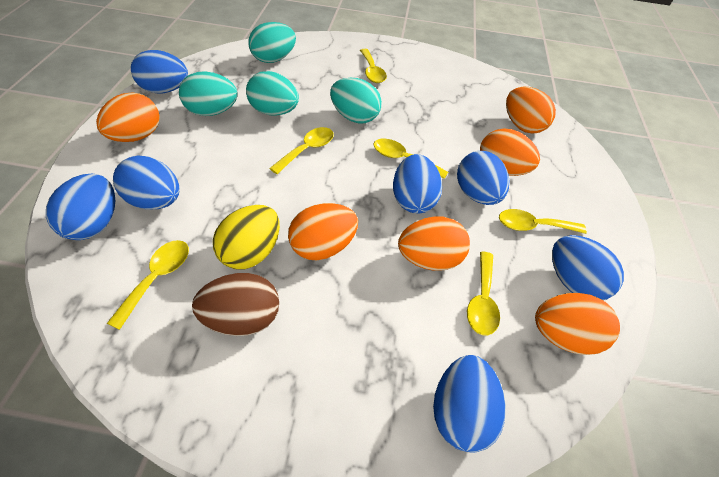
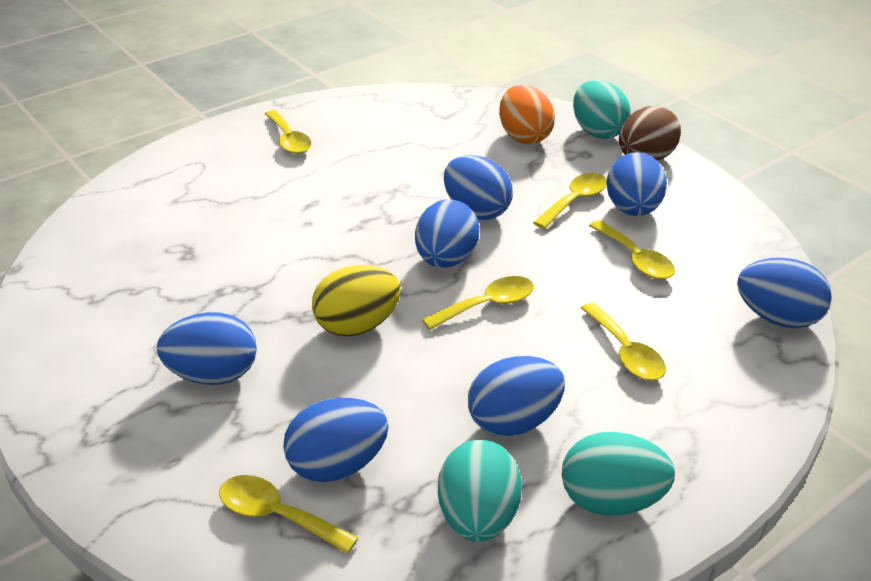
orange egg: [96,93,159,142] [288,203,358,260] [398,216,470,271] [480,128,540,176] [506,87,556,134] [535,293,620,355] = 6 -> [499,85,555,144] = 1
turquoise egg: [179,71,238,116] [246,71,299,116] [249,22,296,63] [330,78,382,124] = 4 -> [438,440,522,542] [562,432,675,516] [573,80,631,139] = 3

